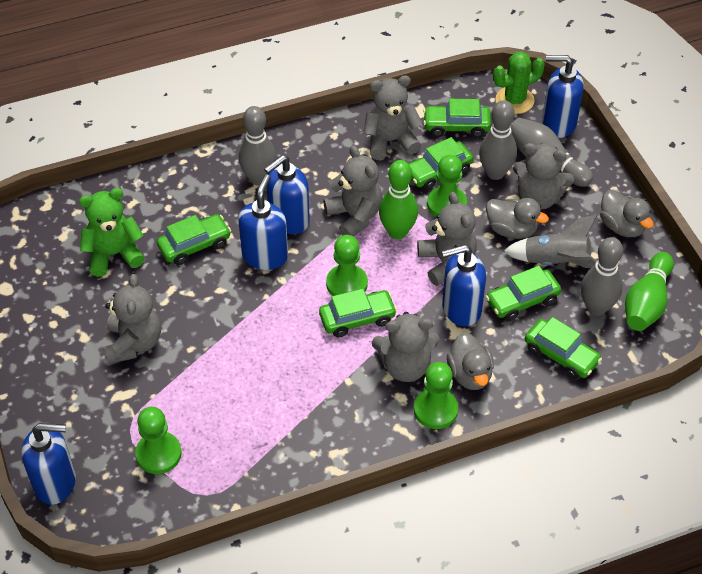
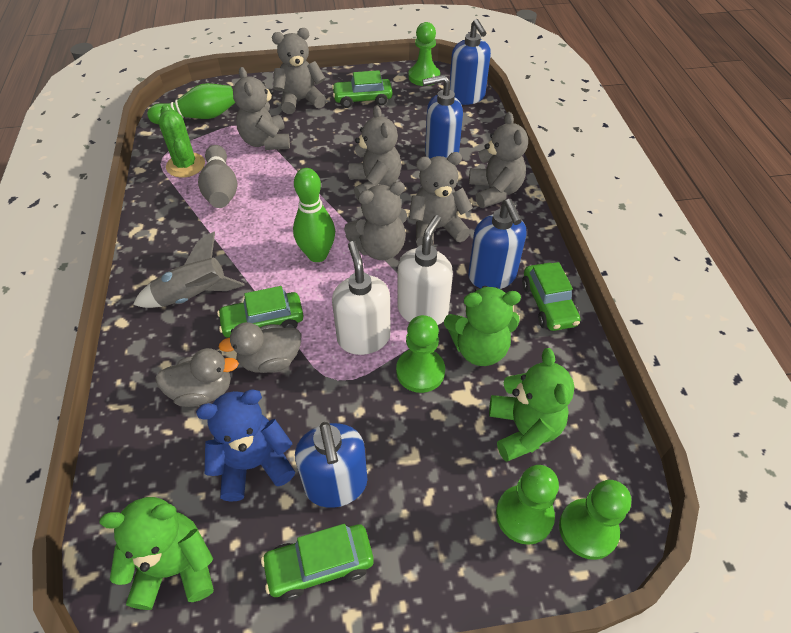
blue soap dispenser: [21,423,76,505] [238,174,288,270] [264,155,310,234] [442,245,486,327] [542,55,584,138] = 5 -> [295,422,368,508] [422,74,463,159] [450,19,491,105] [468,199,526,289] = 4
blue teddy bear: none = 0 -> [196,389,295,502] = 1
green car: [157,214,231,265] [319,289,397,338] [408,137,473,190] [423,99,491,137] [485,266,561,321] [525,317,602,379] = 6 -> [217,286,304,337] [261,524,374,601] [332,70,392,108] [522,262,580,331] = 4
green teddy bear: [79,188,145,277] = 1 -> [99,497,214,610] [444,286,521,366] [489,348,574,462] = 3
grey bowling pin: [239,106,277,186] [479,100,517,180] [511,117,593,187] [581,237,623,316] = 4 -> [198,145,237,208] = 1
grey duck: [447,332,494,390] [486,198,549,239] [600,190,654,237] = 3 -> [155,348,239,407] [219,322,302,373] = 2
white soap dispenser: none = 0 -> [332,241,391,355] [397,215,453,325] = 2

